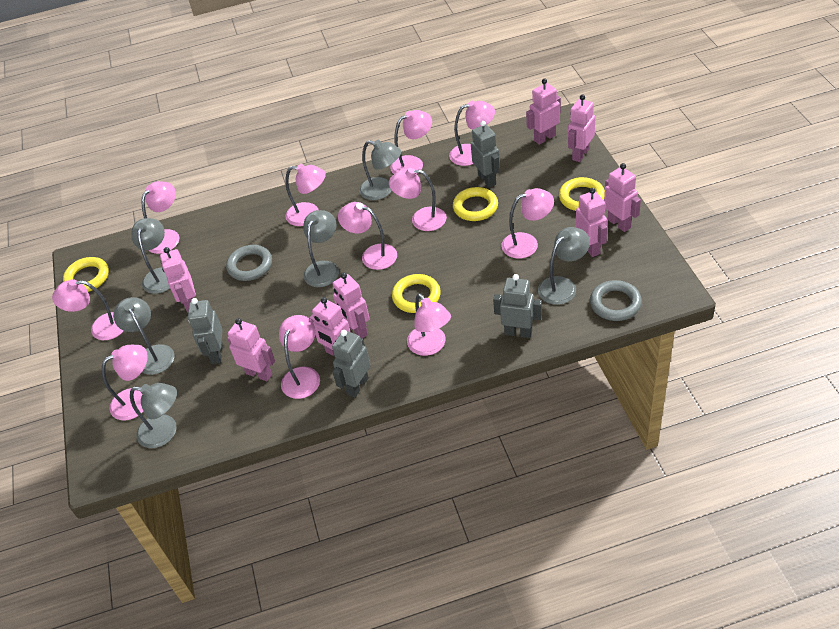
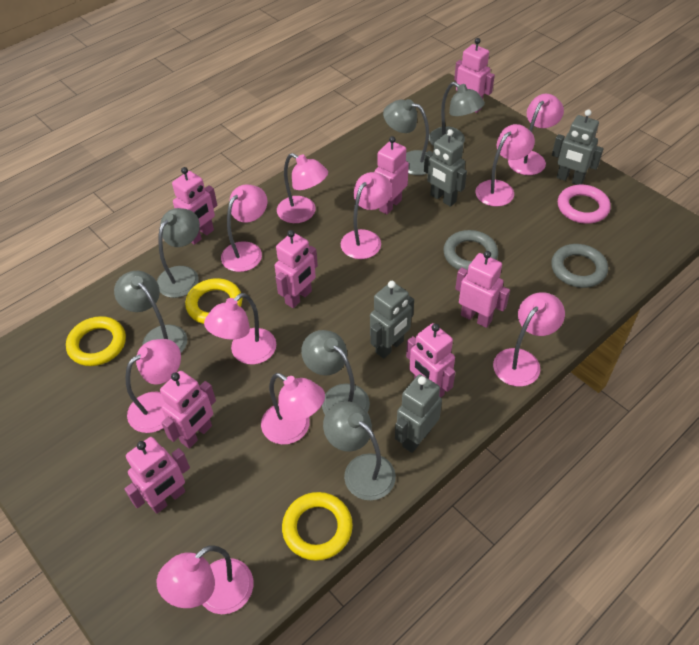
pink lamp: [52,279,123,340] [102,345,148,420] [142,181,179,254] [279,315,320,399] [285,164,326,226] [338,202,397,270] [389,168,447,231] [390,110,432,174] [407,293,451,356] [449,101,495,166] [501,188,554,259] = 11 -> [125,339,181,433] [157,546,253,614] [204,293,276,364] [221,185,267,272] [261,373,325,445] [277,153,328,223] [341,172,392,259] [475,124,535,207] [493,292,565,387] [508,94,564,175] = 10
pink ring: none = 0 -> [558,185,611,224] = 1
yellow ring: [63,257,109,292] [392,274,441,313] [453,187,498,221] [559,177,605,211] = 4 -> [66,316,126,366] [185,278,242,324] [282,492,353,561] = 3

